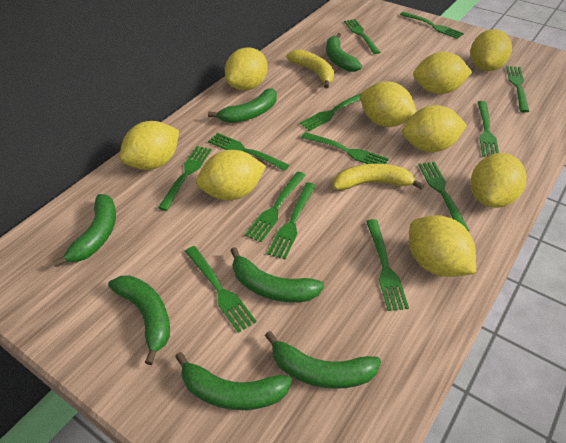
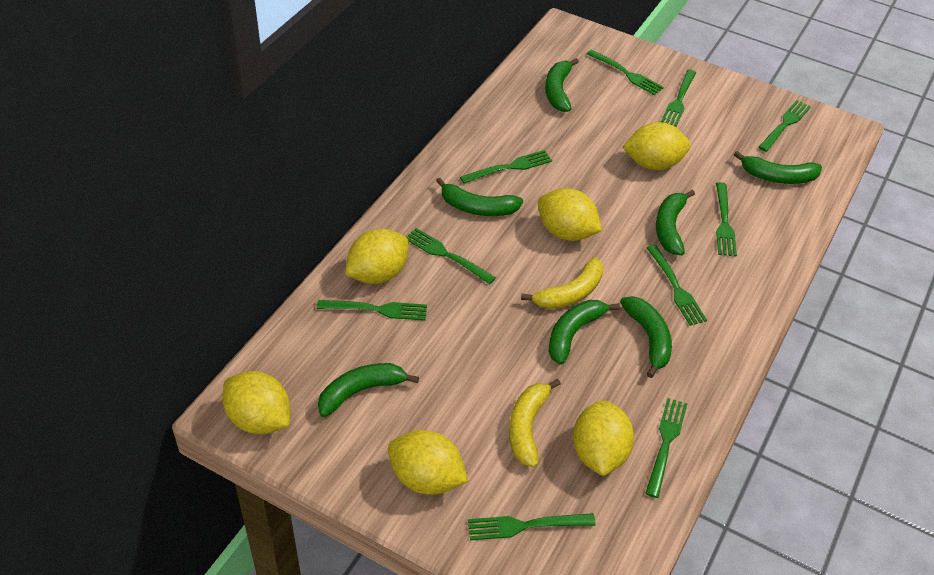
green fork: [158,146,211,211] [185,246,257,333] [208,133,289,171] [245,172,306,242] [267,182,316,259] [300,93,361,131] [301,132,389,164] [344,19,380,54] [366,219,409,311] [400,12,464,39] [418,162,469,231] [478,101,499,157] [506,66,529,113] = 13 -> [317,300,427,320] [406,228,496,284] [460,150,552,184] [468,513,596,540] [587,49,664,95] [645,398,687,498] [647,245,707,326] [661,69,697,127] [716,182,737,257] [758,100,811,152] = 10
yellow lemon: [119,121,179,170] [196,150,266,200] [225,47,268,90] [360,81,417,127] [402,105,467,152] [409,215,476,277] [413,52,472,94] [470,29,512,71] [471,153,527,208] = 9 -> [223,371,290,434] [345,229,409,284] [388,430,468,495] [538,188,602,241] [573,401,634,476] [622,122,691,170] = 6

